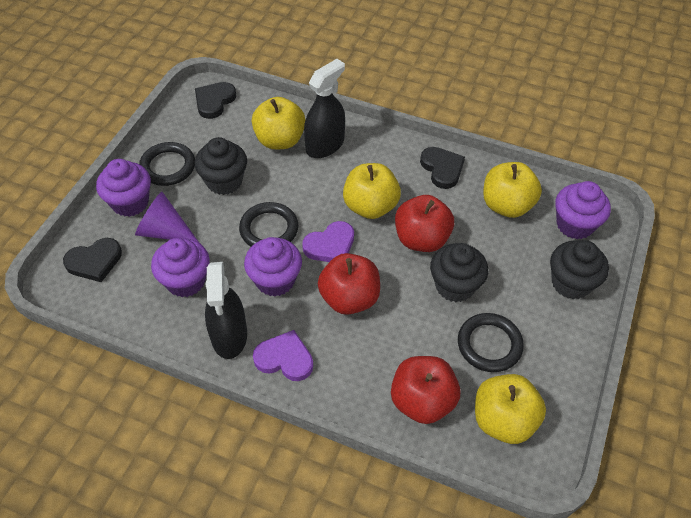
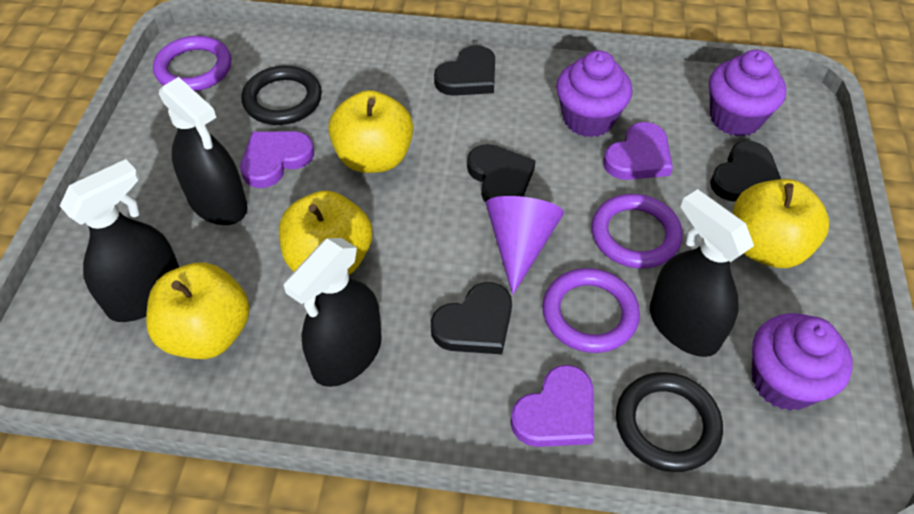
black cupcake: [195,137,247,195] [430,243,488,302] [550,240,609,300] = 3 -> none = 0
black heart: [63,238,122,282] [195,82,236,119] [420,147,465,189] = 3 -> [431,282,512,354] [434,45,495,96] [467,144,536,203] [710,141,781,202] = 4
black ring: [139,142,195,186] [239,202,298,246] [458,313,524,372] = 3 -> [242,66,322,125] [616,372,723,472] = 2
black spray bottle: [205,262,247,359] [304,59,345,158] = 2 -> [60,159,179,322] [159,77,247,225] [284,238,382,387] [650,189,754,357] = 4
purple cupcake: [96,159,151,217] [151,238,210,297] [244,237,302,296] [555,181,611,239] = 4 -> [556,50,632,137] [709,50,786,136] [752,313,853,411] = 3
purple heart: [253,330,313,381] [302,221,354,262] = 2 -> [240,131,314,188] [510,365,594,447] [603,122,673,180] = 3
purple ring: none = 0 -> [153,36,232,92] [542,268,640,353] [591,194,683,269] = 3
red apple: [318,253,380,315] [391,356,460,424] [395,195,454,252] = 3 -> none = 0

